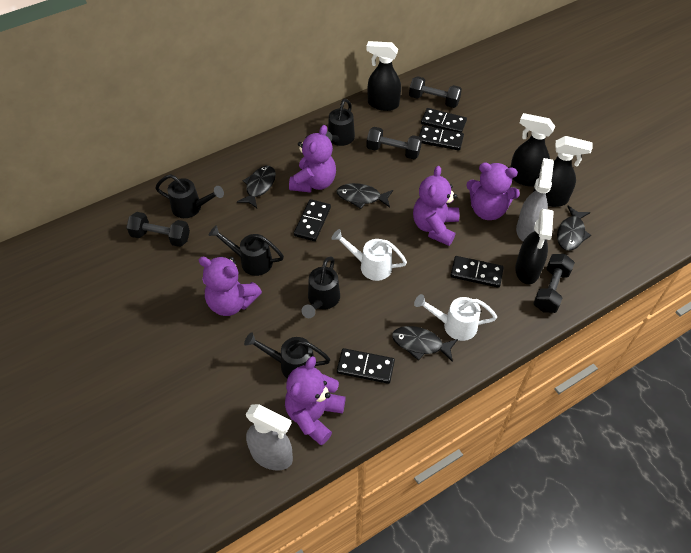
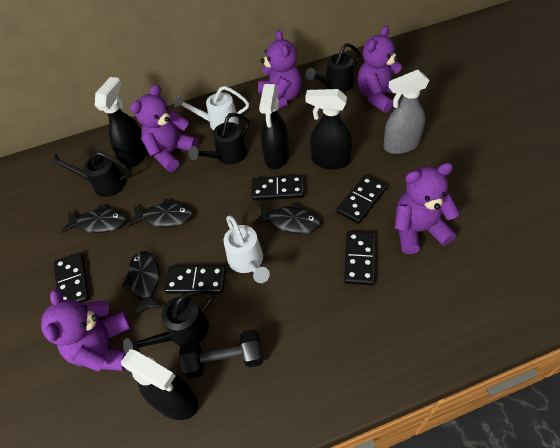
black dumbbell: [126,212,190,247] [366,127,422,159] [409,76,462,108] [533,254,575,313] = 4 -> [179,330,263,379] = 1
black watering can: [155,174,224,218] [209,225,284,276] [244,332,330,379] [302,257,340,318] [326,99,355,146] = 5 -> [51,151,132,197] [123,290,214,354] [189,113,250,165] [305,43,361,92] = 4
grey spray bottle: [246,404,293,471] [516,158,554,241] = 2 -> [383,70,430,154] = 1

